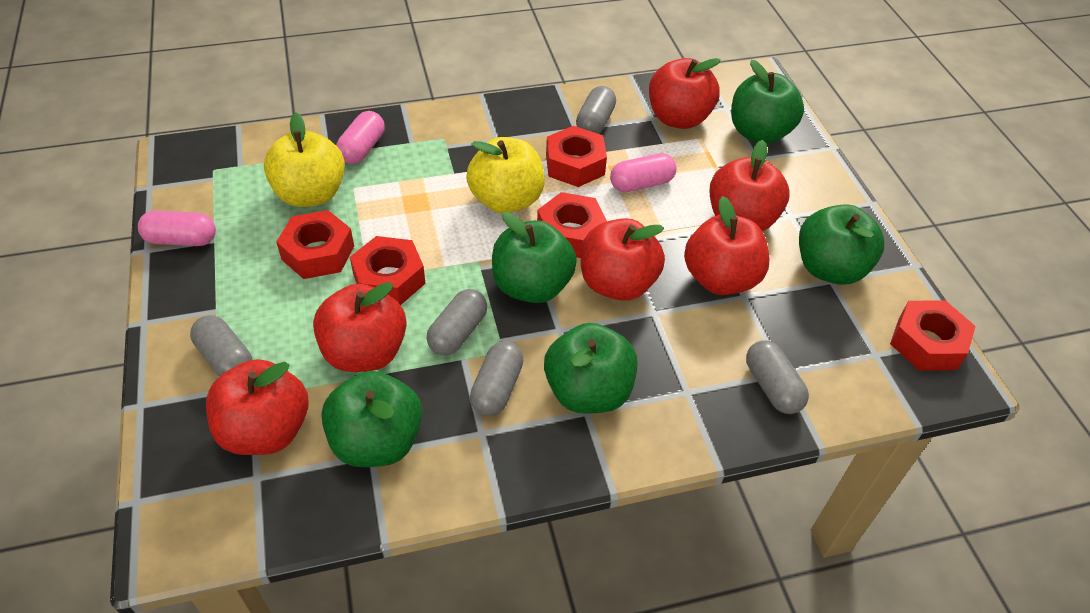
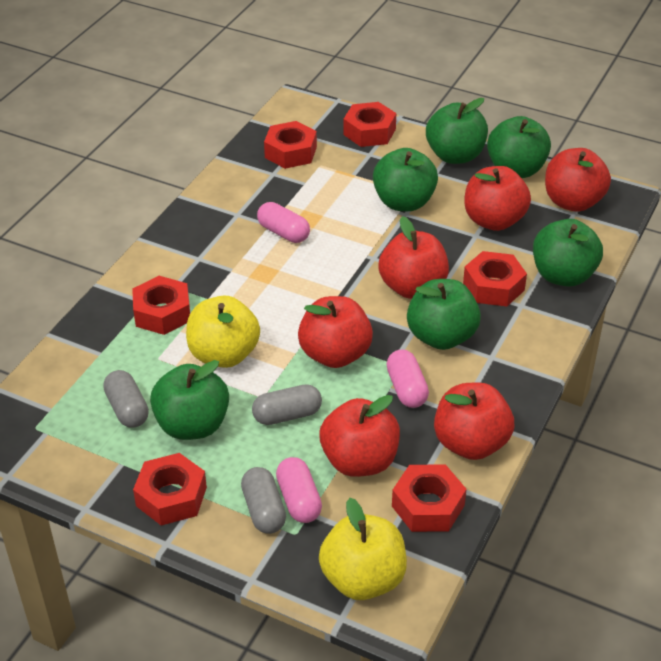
green apple: [322,371,422,467] [492,212,577,303] [544,323,637,414] [731,60,804,144] [799,204,884,285] = 5 -> [150,360,229,440] [373,148,438,211] [407,279,481,350] [426,98,488,164] [487,116,551,178] [533,219,603,286] = 6
grey capsule: [190,315,253,376] [426,289,487,355] [470,341,524,416] [576,86,616,134] [746,340,809,414] = 5 -> [103,370,149,428] [241,467,286,534] [252,384,322,425] = 3
red nut: [276,210,354,279] [350,236,426,305] [537,192,607,258] [546,126,607,187] [890,300,976,371] = 5 -> [132,276,190,335] [133,453,207,526] [264,121,317,169] [343,102,396,147] [392,464,467,532] [463,251,527,306] = 6

